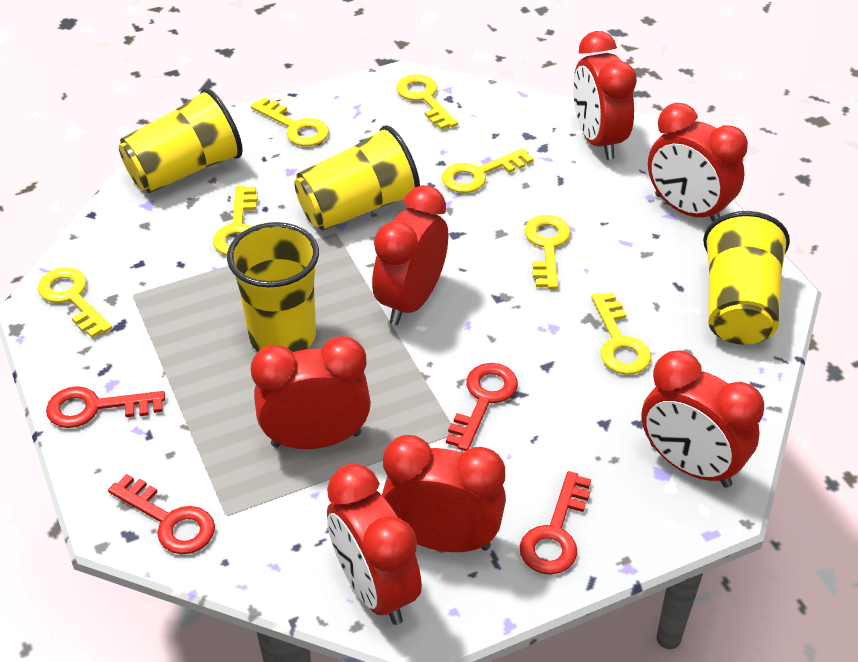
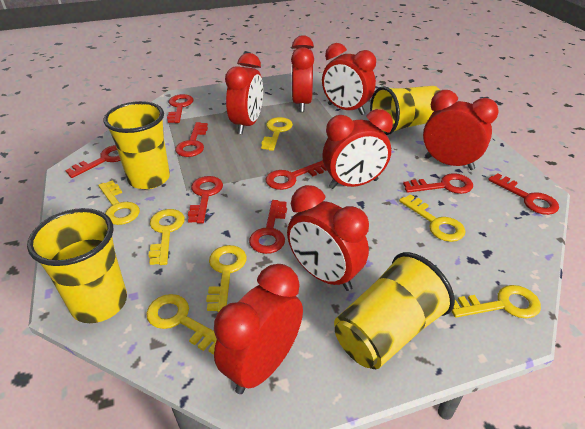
red key: [46,386,165,428] [108,474,215,554] [446,363,518,451] [520,471,591,575] = 4 -> [65,145,121,178] [167,94,194,123] [175,122,208,157] [188,176,223,223] [249,200,287,254] [266,161,327,190] [403,173,473,194] [488,173,559,215] = 8

